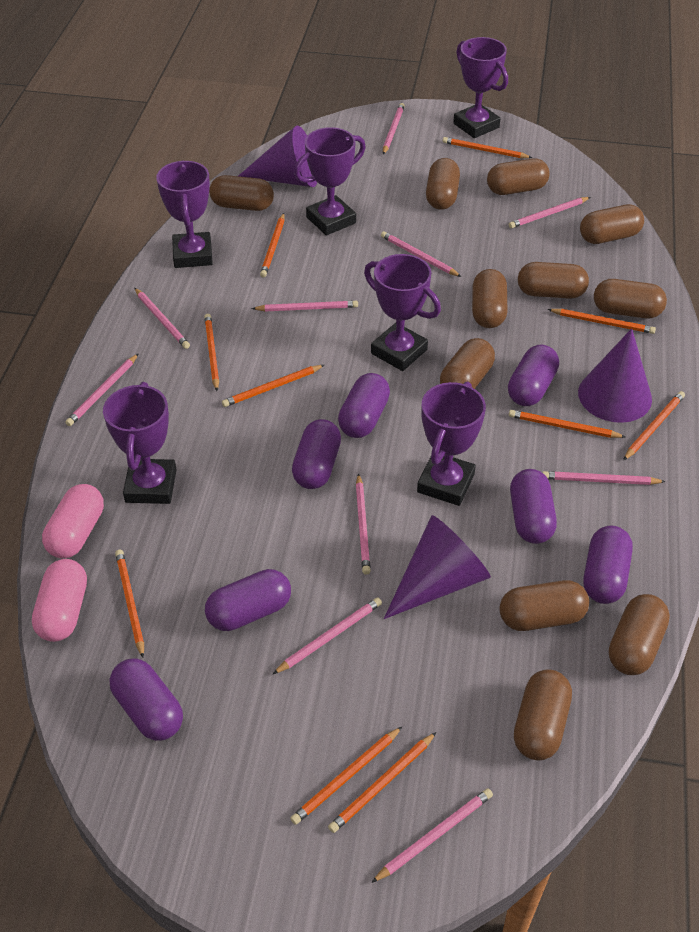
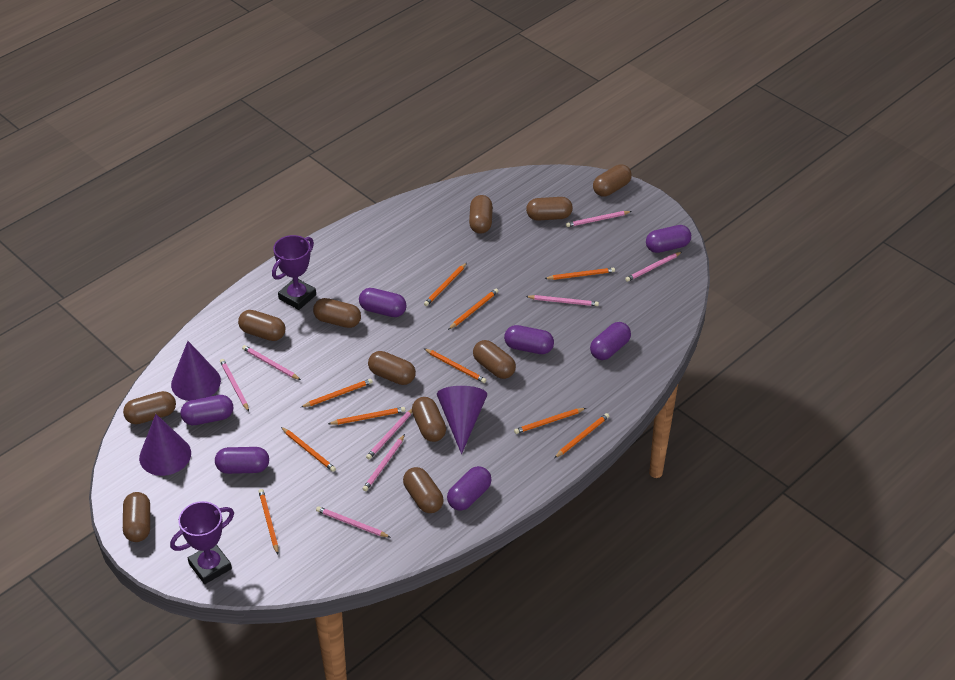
pink capsule: [32,559,87,642] [42,484,104,559] = 2 -> none = 0
pink pencil: [65,353,139,426] [134,288,190,349] [252,301,358,312] [273,597,382,674] [356,473,371,575] [371,788,493,883] [381,231,461,277] [383,103,405,155] [509,197,590,228] [542,471,666,485] = 10 -> [220,359,249,412] [242,345,301,380] [316,506,391,538] [363,434,405,491] [366,409,412,459] [525,295,599,306] [566,211,632,227] [625,252,682,282] = 8
purple trophy: [103,382,176,504] [156,160,213,268] [294,127,366,235] [364,254,441,371] [417,381,486,506] [453,37,508,138] = 6 -> [170,501,234,584] [272,235,316,310] = 2

